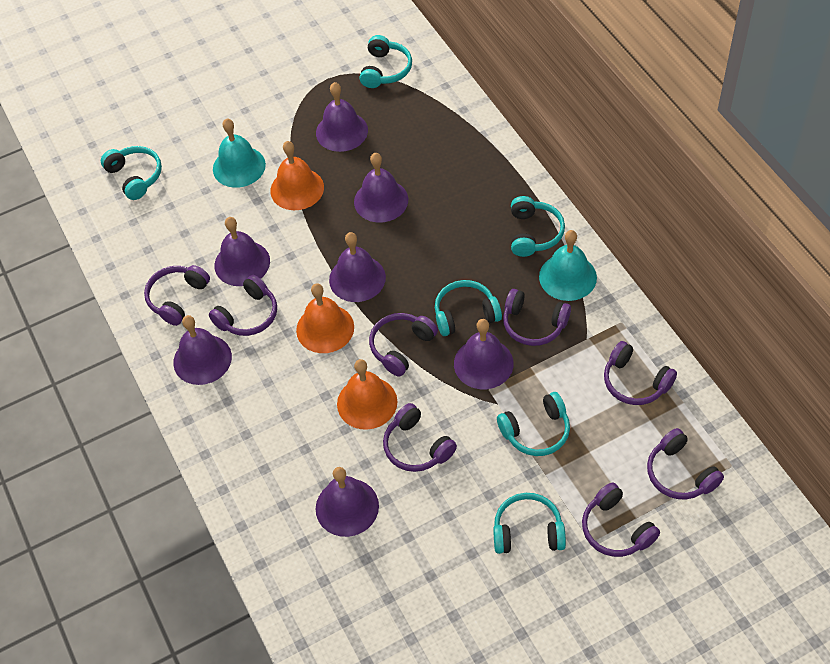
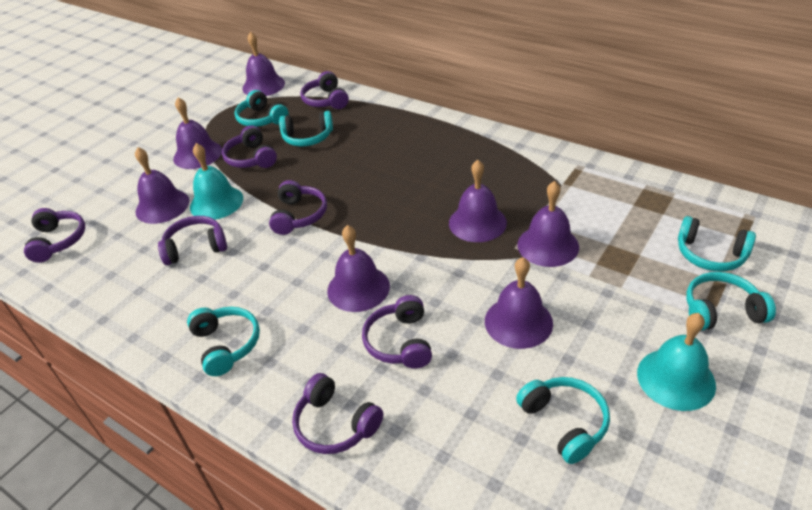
orange bell: [270,141,324,210] [296,283,354,353] [337,359,397,430] = 3 -> none = 0
purple headphones: [144,265,210,326] [209,275,277,336] [369,313,438,377] [383,403,457,472] [503,289,571,346] [582,483,660,557] [604,341,677,405] [647,428,724,499] = 8 -> [24,208,85,263] [158,216,227,265] [222,125,277,168] [269,180,327,235] [292,373,383,454] [300,71,349,109] [362,295,432,369] = 7

